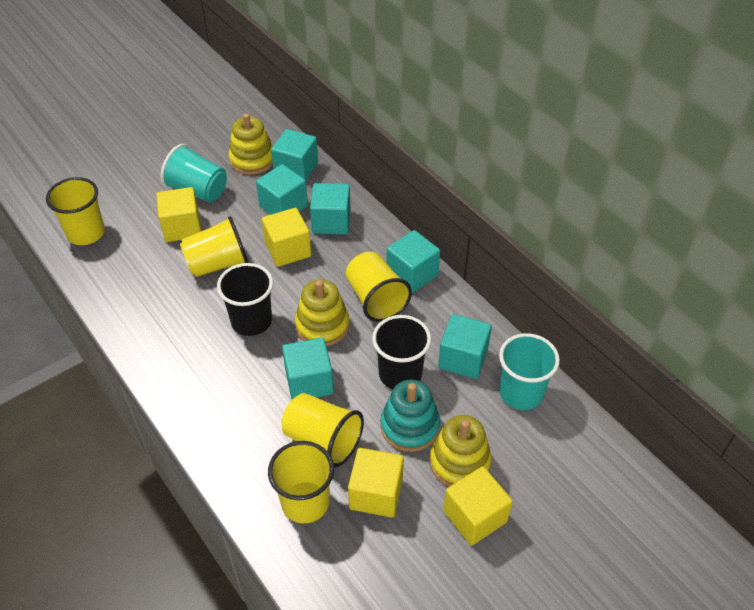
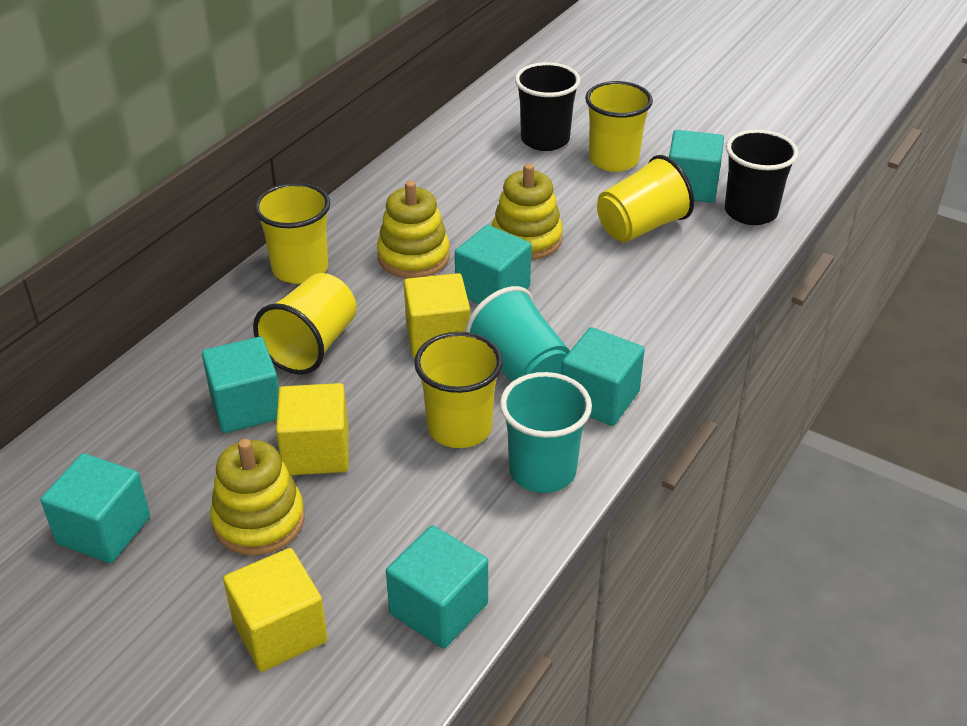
turquoise stacking toy: [380,379,440,452] = 1 -> none = 0
yellow cube: [157,187,201,242] [262,208,311,267] [348,448,404,518] [443,466,513,546] = 4 -> [223,548,328,672] [276,383,349,475] [404,273,470,358] = 3

